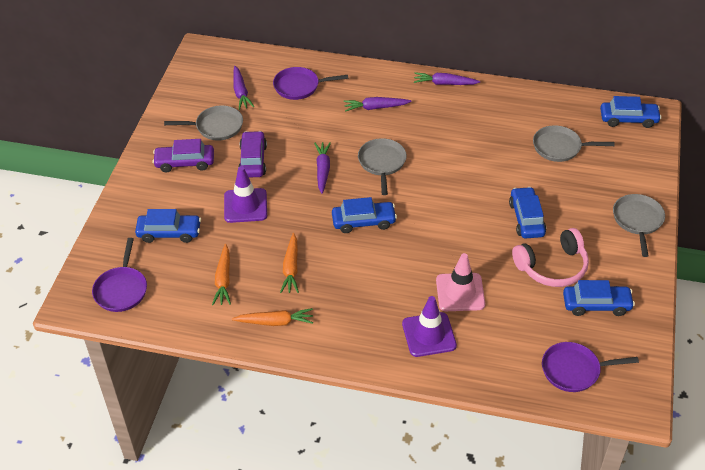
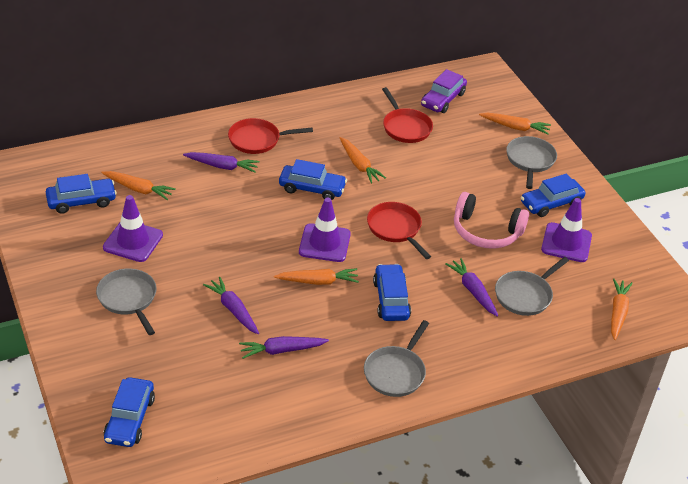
orange carrot: [212,244,231,305] [232,308,313,326] [280,233,299,293] = 3 -> [101,171,176,200] [274,268,359,285] [339,137,386,184] [479,113,551,135] [611,278,633,340] = 5
pink traffic cone: [436,253,485,311] = 1 -> none = 0
purple car: [152,139,214,172] [238,131,267,177] = 2 -> [421,69,467,113] = 1
purple pan: [92,238,147,312] [273,67,348,100] [542,342,639,392] = 3 -> none = 0
purple traffic cone: [224,166,267,223] [402,296,457,357] = 2 -> [103,195,163,262] [299,198,351,262] [541,198,592,262] = 3
red pan: none = 0 -> [228,118,313,154] [367,202,431,259] [382,87,433,143] = 3

